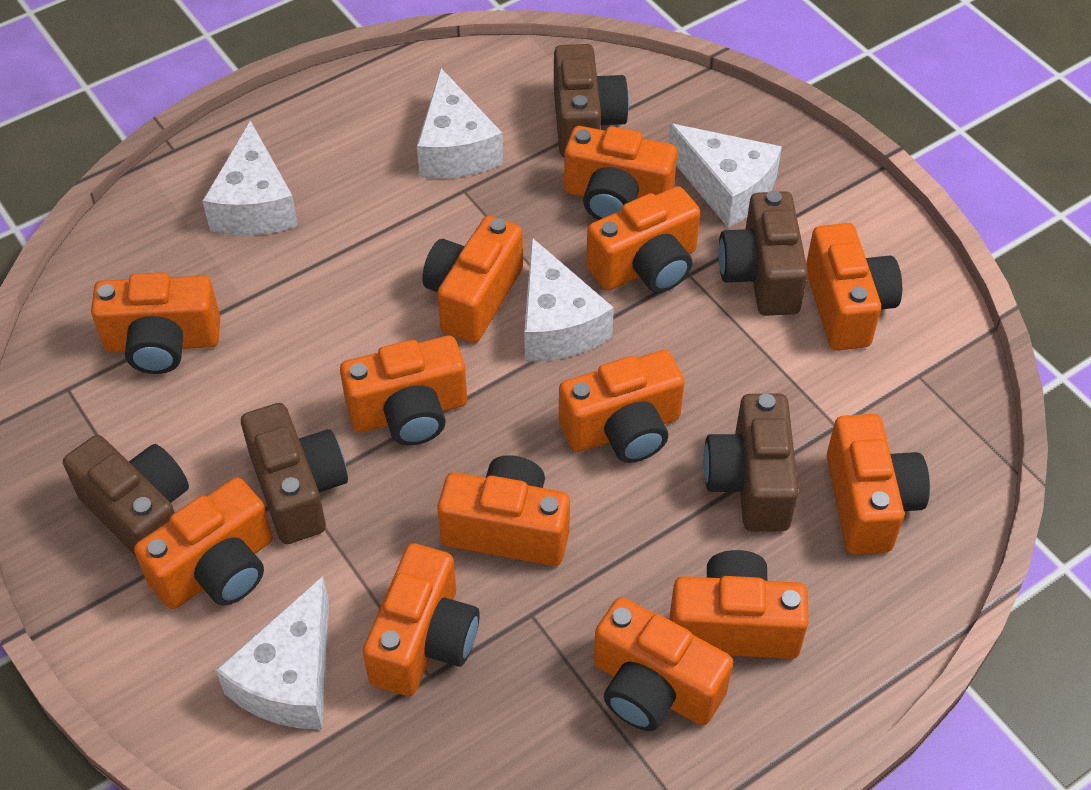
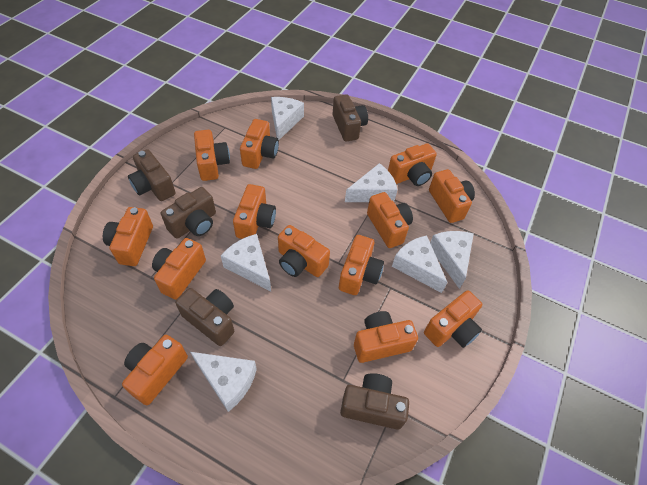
white cheese: [202,120,298,236] [216,576,329,729] [417,68,503,178] [524,238,614,362] [668,123,782,228] = 5 -> [190,352,257,412] [221,234,271,291] [271,97,304,140] [345,163,398,202] [392,235,448,293] [430,231,474,289] = 6

